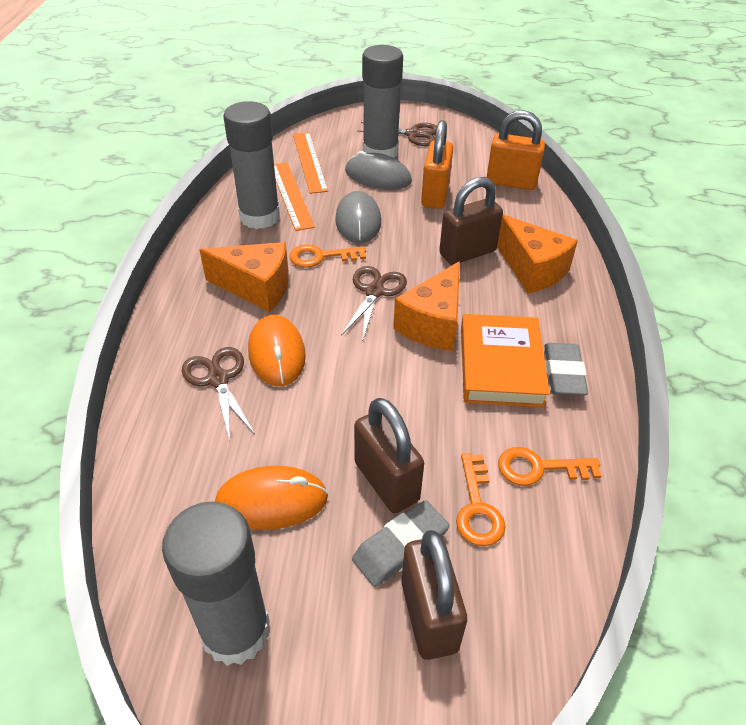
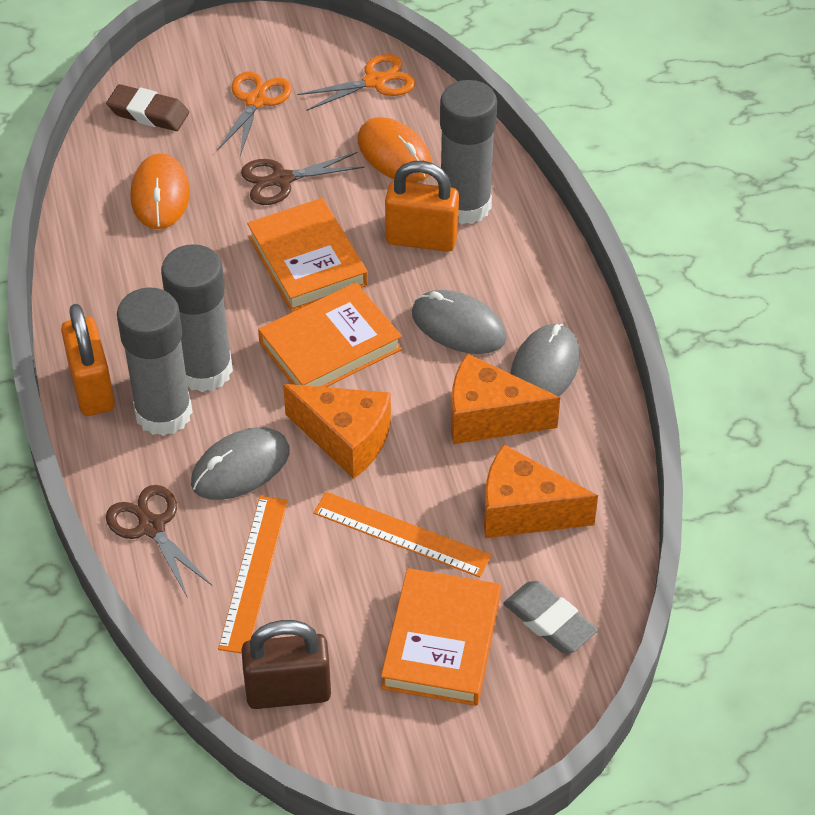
brown eraser: none = 0 -> [106,84,189,131] = 1
brown padlock: [354,398,424,513] [401,530,467,660] [439,177,503,265] = 3 -> [242,620,331,709] = 1
brown scissors: [182,347,255,440] [341,266,407,342] [358,122,437,146] = 3 -> [106,485,212,598] [241,152,365,205] = 2
grey eraser: [352,500,449,587] [544,343,588,396] = 2 -> [504,581,598,653] = 1
grey mouse: [335,191,381,244] [345,151,412,190] = 2 -> [191,427,290,500] [412,290,507,354] [510,324,580,396] = 3
orange book: [461,314,550,407] = 1 -> [247,198,368,312] [258,282,402,387] [381,568,501,706] = 3
orange key: [289,244,366,268] [456,453,506,546] [498,447,602,486] = 3 -> none = 0
orange scissors: none = 0 -> [218,71,292,156] [297,54,415,111] = 2

